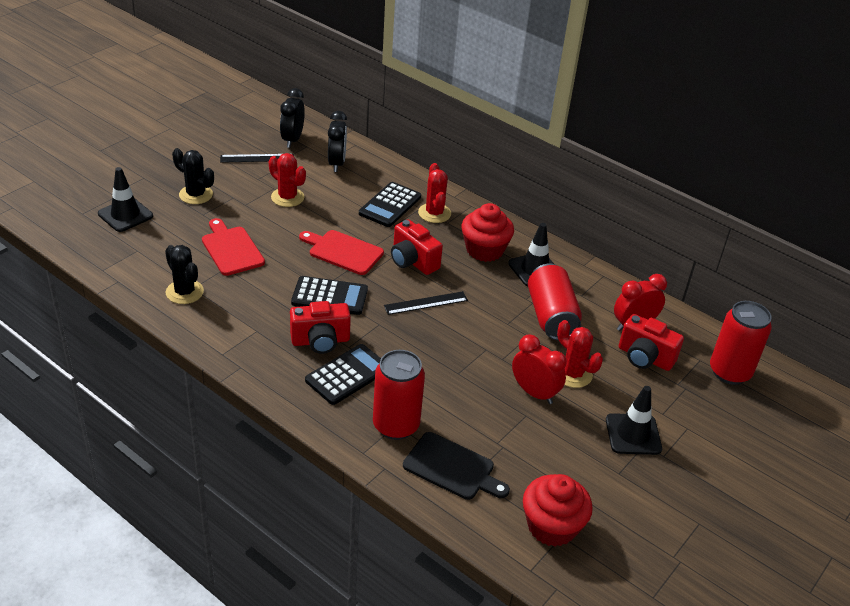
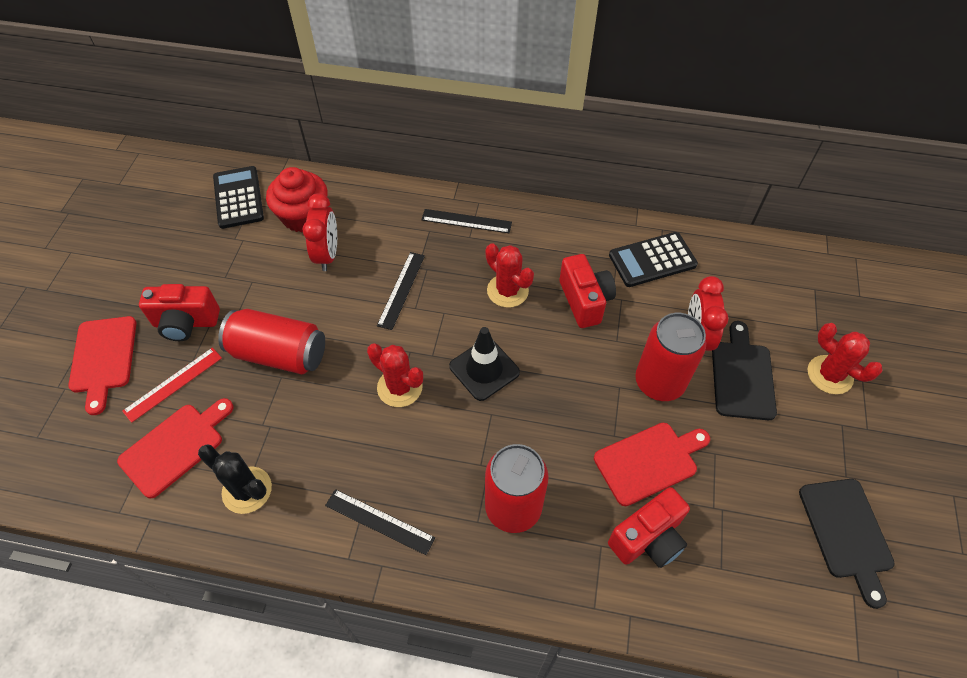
black cactus: [165,245,204,304] [172,148,214,204] = 2 -> [198,444,272,514] = 1
black calculator: [291,276,368,315] [305,344,381,405] [359,182,421,227] = 3 -> [213,166,264,229] [609,232,698,287] = 2
black clock: [280,88,305,148] [328,111,347,172] = 2 -> none = 0
black cutting board: [403,432,510,500] = 1 -> [712,321,777,420] [799,479,895,609] = 2
black ruler: [220,154,294,163] [384,291,468,315] = 2 -> [325,489,435,555] [377,252,425,330] [421,209,512,233] = 3
black traffic cone: [98,167,153,232] [508,223,554,286] [606,386,662,455] = 3 -> [449,327,520,401] = 1
red cupcake: [461,203,514,262] [523,474,593,547] = 2 -> [266,167,328,233] = 1
red cutting board: [202,218,265,276] [299,230,384,275] = 2 -> [68,316,137,415] [117,398,234,499] [594,423,710,506] = 3
red ruler: none = 0 -> [122,348,222,423] = 1

